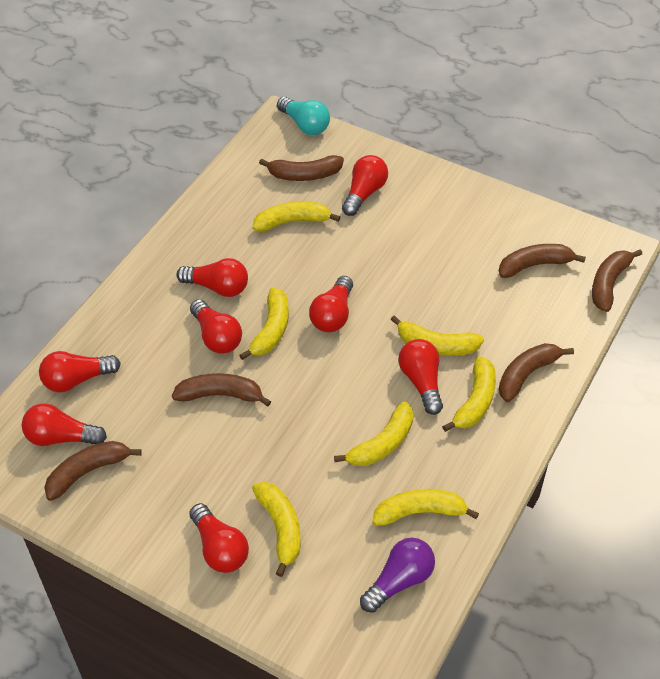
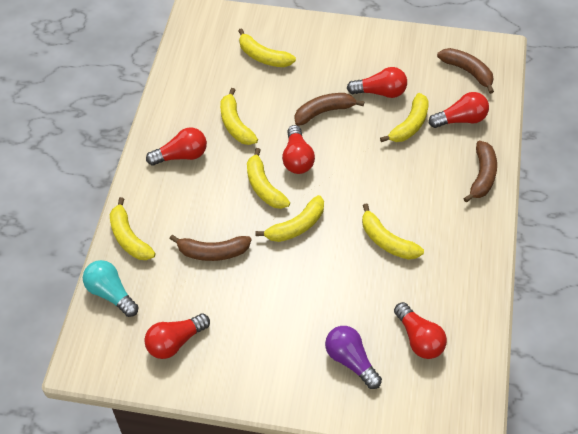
brown banana: [44,441,142,501] [172,373,271,407] [259,155,344,181] [499,244,586,278] [499,343,574,402] [592,249,642,312] = 6 -> [170,235,251,261] [295,93,364,126] [437,48,494,94] [463,141,497,202] = 4
red light bulb: [22,403,107,446] [39,351,121,392] [176,258,248,297] [190,299,242,354] [190,503,249,573] [309,276,353,332] [342,155,388,216] [398,339,443,415] = 8 -> [144,314,210,359] [146,127,207,166] [282,125,315,174] [347,67,407,98] [394,302,447,359] [429,92,489,128] = 6

